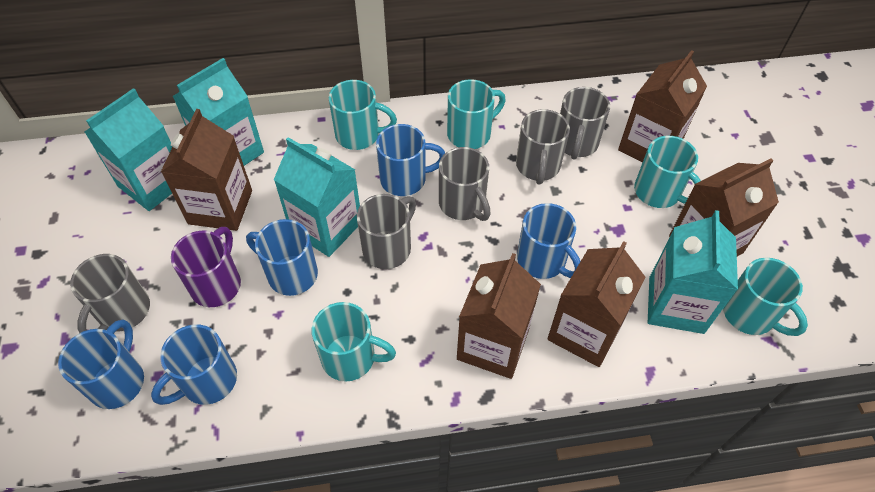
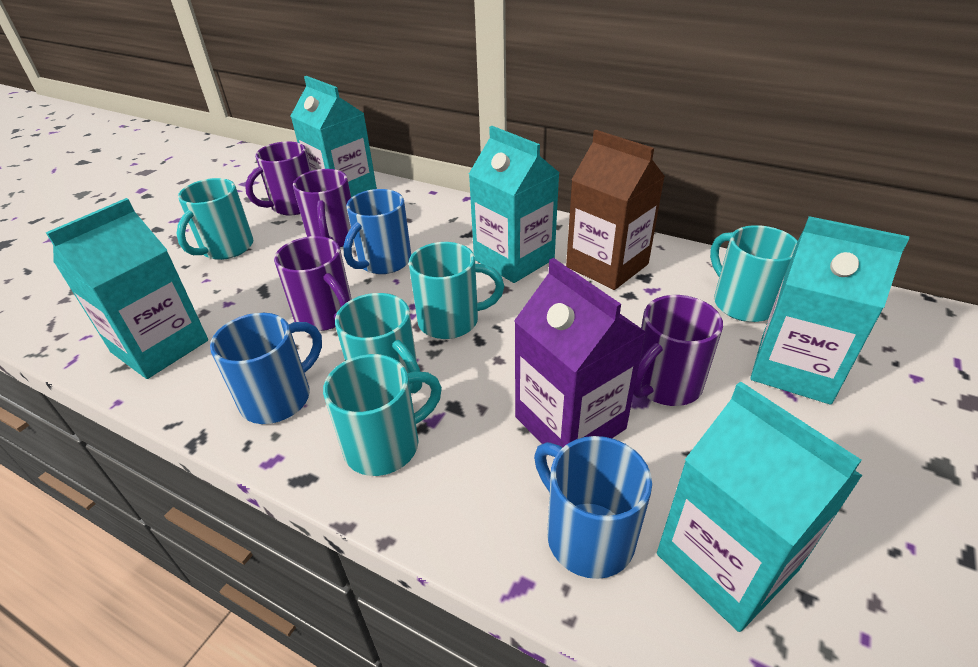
blue mug: [58,319,144,409] [151,324,237,405] [246,219,318,296] [376,124,445,196] [517,203,581,279] = 5 -> [210,313,322,424] [343,189,411,274] [534,436,652,579] = 3
brown carton: [161,109,252,231] [457,253,541,379] [548,241,646,367] [618,50,707,162] [669,159,779,256] = 5 -> [566,130,665,290] = 1
grey mug: [70,254,150,333] [357,194,416,269] [439,147,490,221] [516,109,570,185] [560,87,610,160] = 5 -> none = 0
purple carton: none = 0 -> [514,258,646,447] = 1
purple mug: [171,227,241,307] = 1 -> [245,141,311,215] [274,236,352,331] [293,169,351,247] [633,295,723,406] = 4
turquoise carton: [84,88,172,211] [173,58,264,166] [274,137,360,257] [648,210,738,334] = 4 -> [46,198,208,379] [291,76,377,198] [469,126,559,283] [657,381,863,632] [750,216,909,405] = 5

